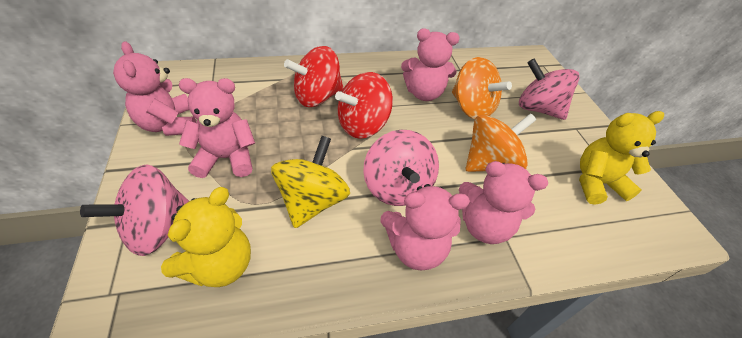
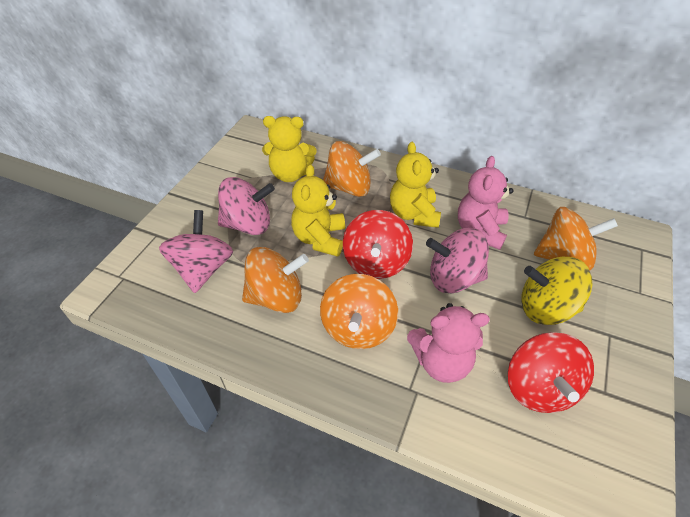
orange spinning top: [452,57,512,119] [466,113,536,172] = 2 -> [242,247,309,313] [320,274,398,349] [323,141,381,197] [534,207,618,271] = 4
pink teddy bear: [113,41,196,136] [178,78,255,178] [381,184,470,271] [401,28,459,101] [459,161,548,244] = 5 -> [407,303,490,383] [458,156,514,250] = 2
yellow teddy bear: [161,187,251,287] [579,111,664,205] = 2 -> [262,116,316,182] [291,164,345,257] [390,142,441,228] = 3

